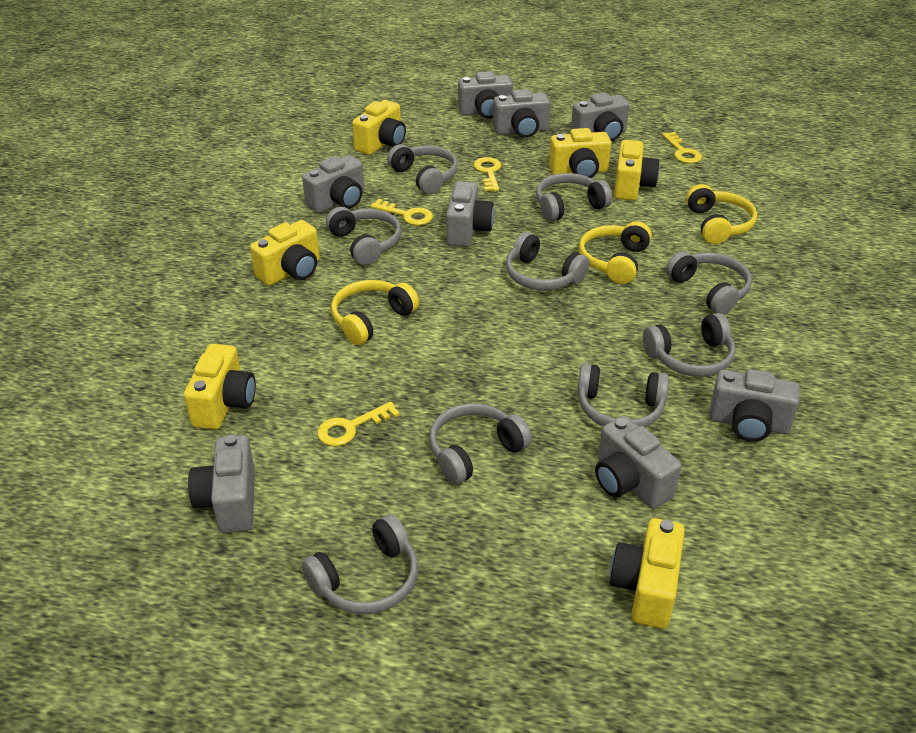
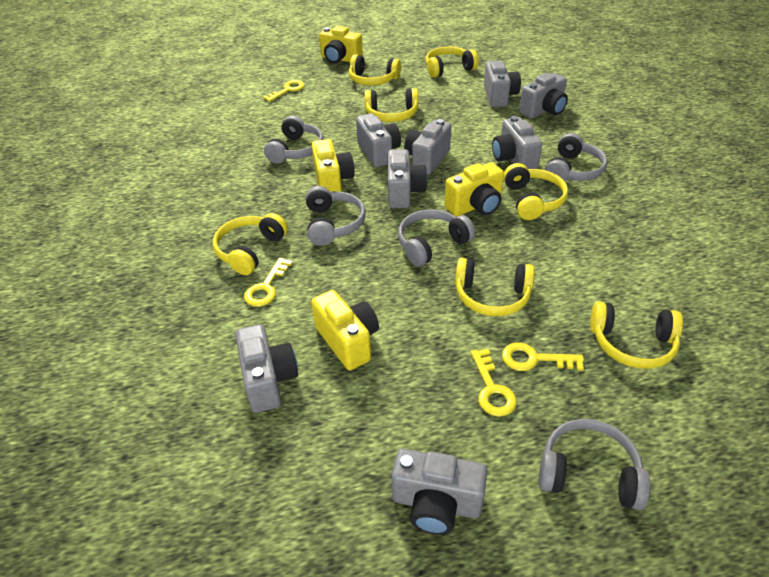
grey headphones: [302,514,418,614] [326,207,401,265] [387,144,458,194] [429,403,532,485] [506,232,589,290] [536,173,612,222] [577,363,669,427] [643,313,736,377] [666,251,752,315] = 9 -> [264,116,324,164] [306,186,366,246] [398,210,475,267] [539,419,650,510] [545,133,608,181] = 5
yellow camera: [184,344,256,430] [250,220,320,286] [352,100,406,155] [549,128,611,178] [610,518,685,629] [614,140,660,201] = 6 -> [311,139,354,192] [311,290,379,370] [319,26,363,63] [445,162,504,216] = 4
yellow headphones: [331,280,419,345] [579,221,652,284] [686,184,757,244] = 3 -> [213,213,288,275] [349,54,401,85] [364,88,419,122] [426,47,479,78] [455,258,535,316] [504,163,568,220] [590,302,683,369] = 7

